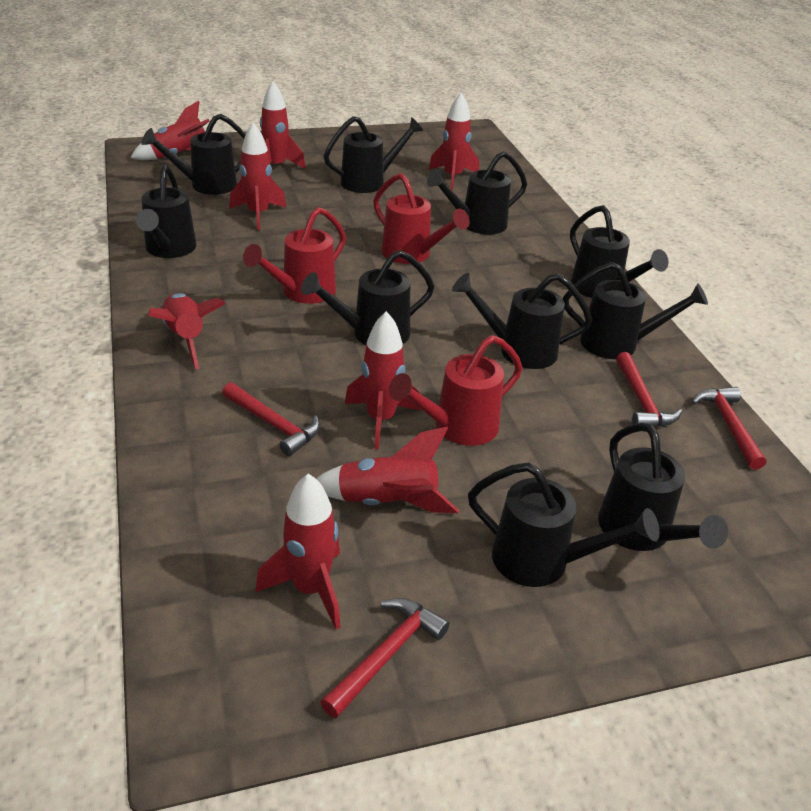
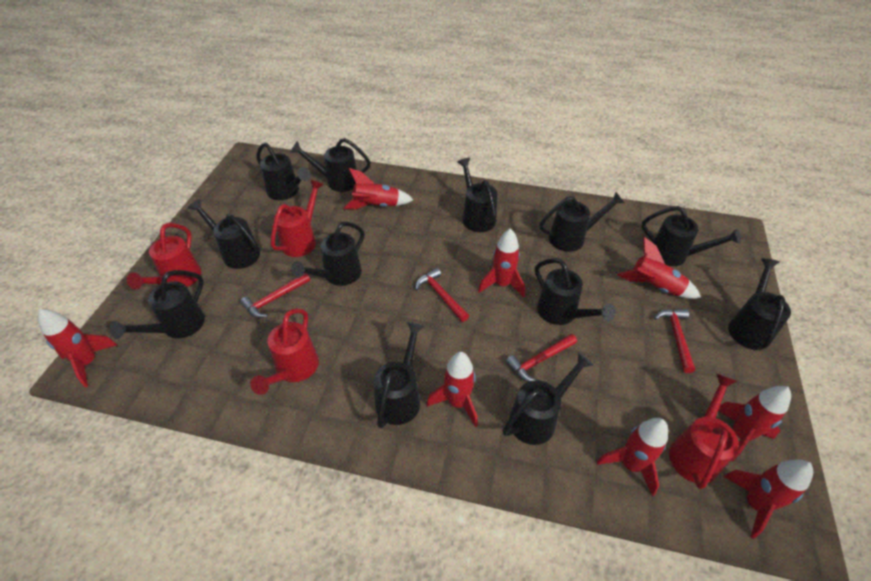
black watering can: [136,164,197,258] [141,114,246,195] [301,250,434,345] [324,116,423,193] [427,151,527,235] [452,273,592,369] [468,462,660,587] [563,262,708,359] [570,205,669,298] [598,423,728,551] = 10 -> [110,270,205,339] [188,199,260,269] [257,143,311,200] [291,138,371,192] [291,222,364,286] [374,322,425,428] [457,158,497,232] [503,352,593,445] [535,258,616,325] [540,192,624,252] [642,206,741,266] [728,258,791,350] = 12
red watering can: [243,207,346,304] [373,173,470,264] [389,335,522,446] = 3 -> [127,223,201,289] [250,308,319,395] [271,180,324,257] [669,374,739,489] = 4

